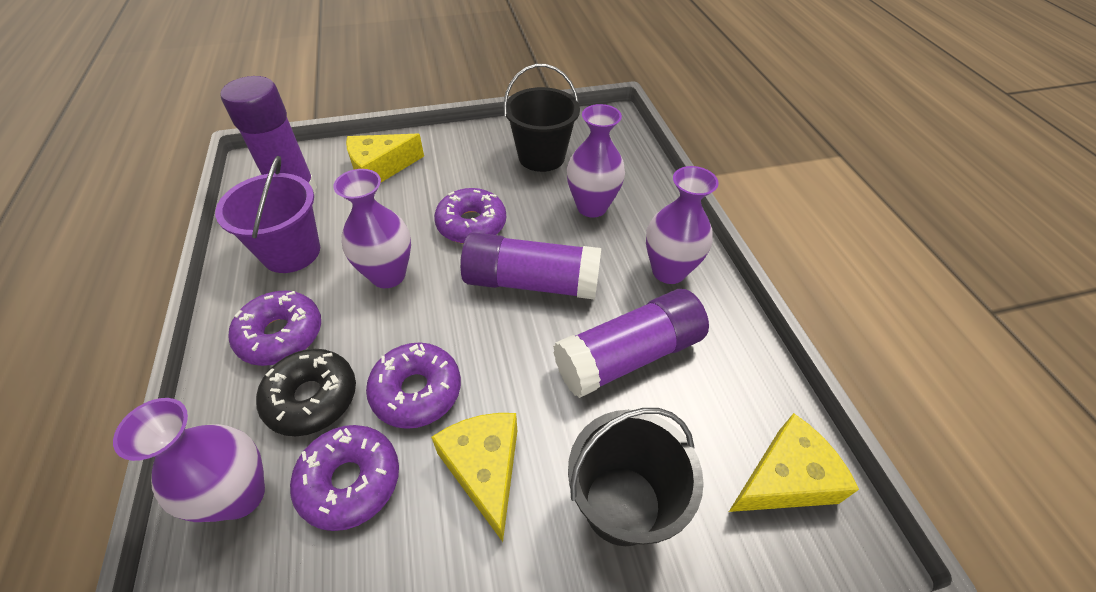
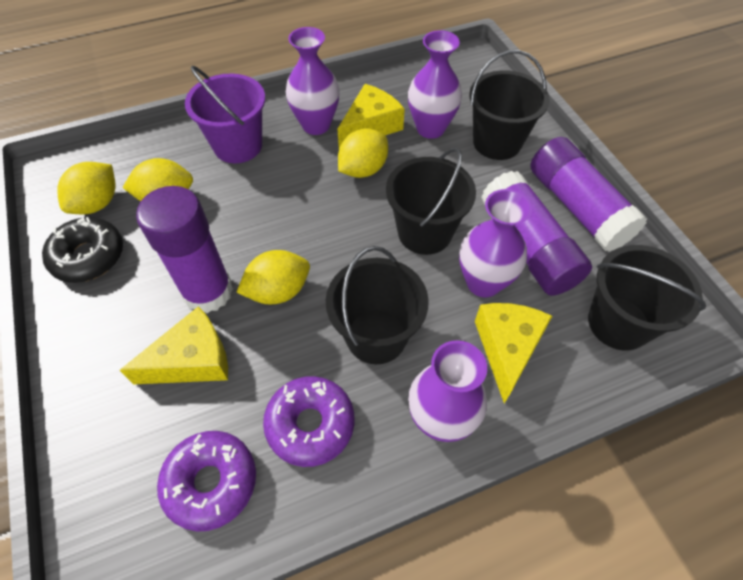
black bucket: [503,64,580,172] [568,408,704,546] = 2 -> [326,246,429,364] [386,147,476,255] [469,50,550,160] [588,245,706,351] = 4
purple donut: [229,290,321,366] [290,425,399,531] [366,342,461,429] [434,188,506,244] = 4 -> [157,431,256,531] [263,376,355,467] = 2
yellow lemon: none = 0 -> [57,162,116,214] [122,158,193,201] [236,250,310,304] [338,128,388,178] = 4

